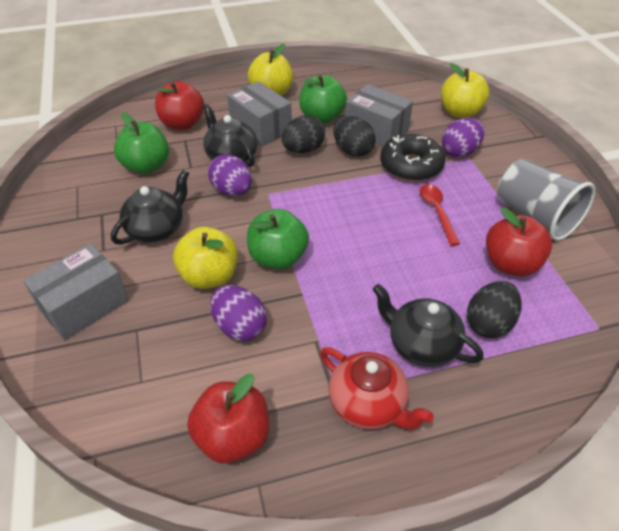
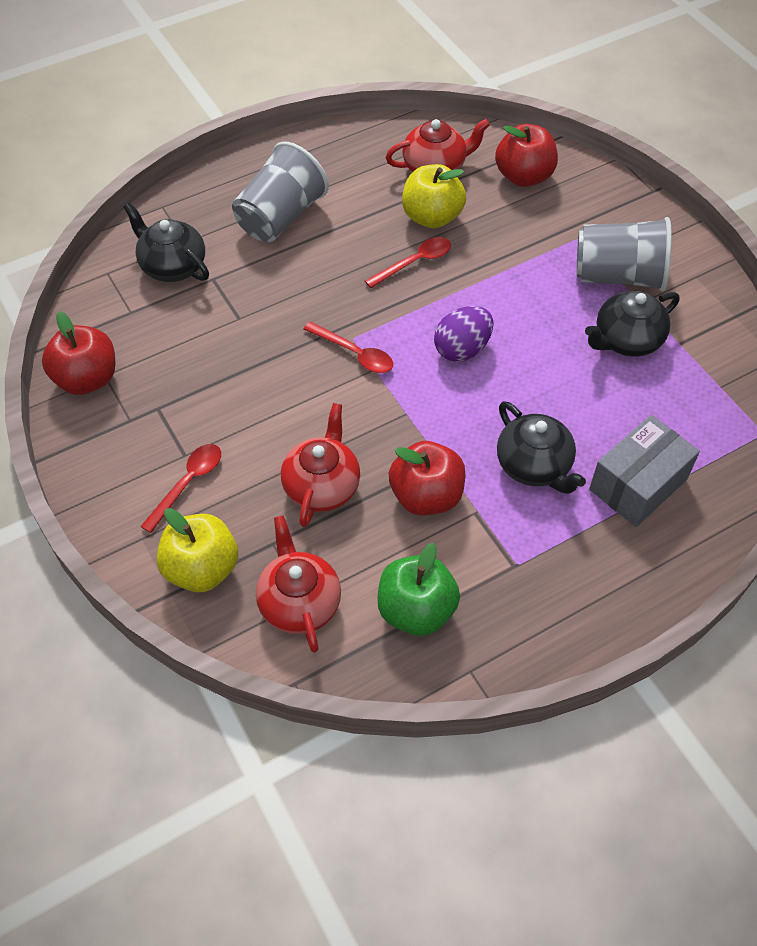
black donut: [380,134,445,182] = 1 -> none = 0
black egg: [281,115,325,153] [333,116,376,157] [467,281,522,338] = 3 -> none = 0
green apple: [114,112,169,174] [247,209,309,269] [299,75,347,123] = 3 -> [378,543,460,636] = 1
grey box: [23,244,129,340] [227,81,292,146] [345,84,413,146] = 3 -> [589,415,700,527] = 1
grey cup: [497,159,595,241] = 1 -> [232,142,329,242] [577,217,672,291] = 2
purple egg: [208,154,252,196] [210,285,267,341] [442,118,485,158] = 3 -> [434,306,493,362] = 1
red spoon: [420,184,460,246] = 1 -> [140,444,221,533] [304,322,393,373] [365,237,451,288] = 3
red teapot: [320,347,434,430] = 1 -> [256,515,341,653] [281,403,360,527] [385,119,490,172] = 3
yellow apple: [173,227,238,289] [248,44,293,96] [441,63,489,118] = 3 -> [157,508,238,592] [402,164,466,228] = 2

